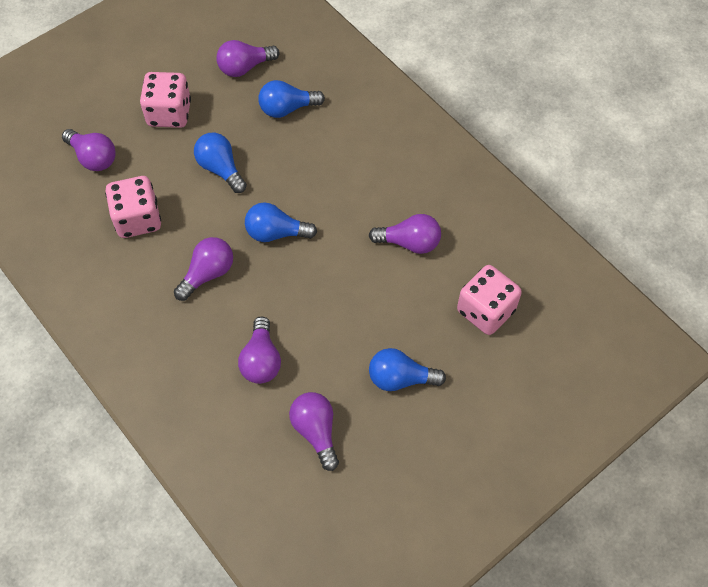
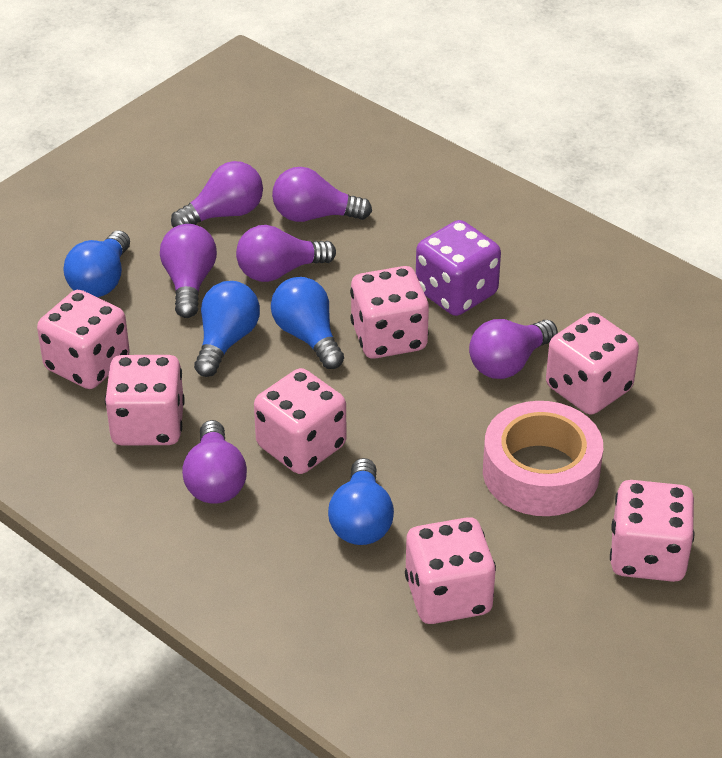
pink dice: [105,176,161,238] [140,72,191,128] [457,265,522,335] = 3 -> [37,290,130,389] [105,355,185,446] [254,368,347,474] [350,266,429,359] [405,517,496,624] [546,313,639,415] [610,480,694,582] = 7
pink tape: none = 0 -> [483,401,603,516] = 1
purple dice: none = 0 -> [416,220,501,316] = 1

